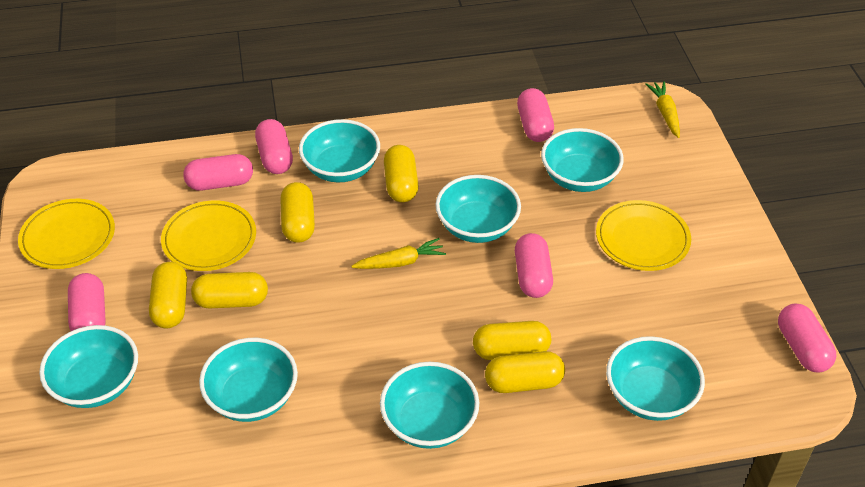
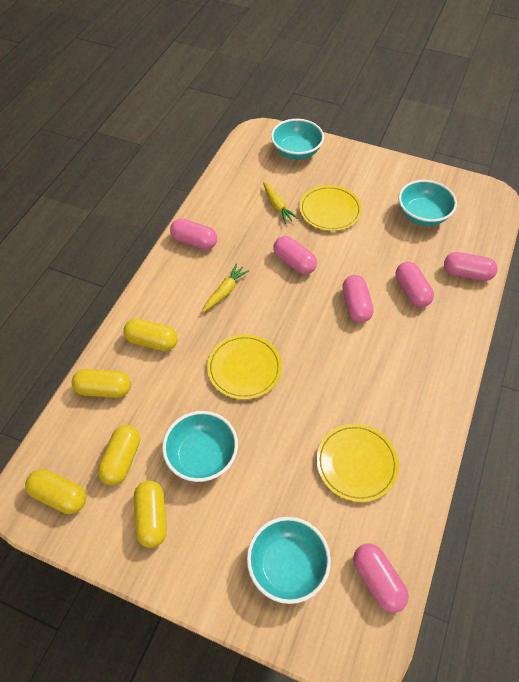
turquoise bowl: [39,325,138,408] [199,338,298,422] [299,119,380,182] [380,362,479,449] [435,175,521,243] [541,128,624,192] [606,336,705,421] = 7 -> [162,411,238,482] [247,517,331,604] [271,119,324,160] [398,180,457,226] = 4
yellow capsule: [149,262,187,328] [191,272,268,309] [280,182,315,243] [384,145,418,202] [473,321,551,360] [485,351,565,393] = 6 -> [25,469,86,514] [72,369,131,398] [98,425,140,486] [123,319,178,351] [134,481,167,548] = 5

